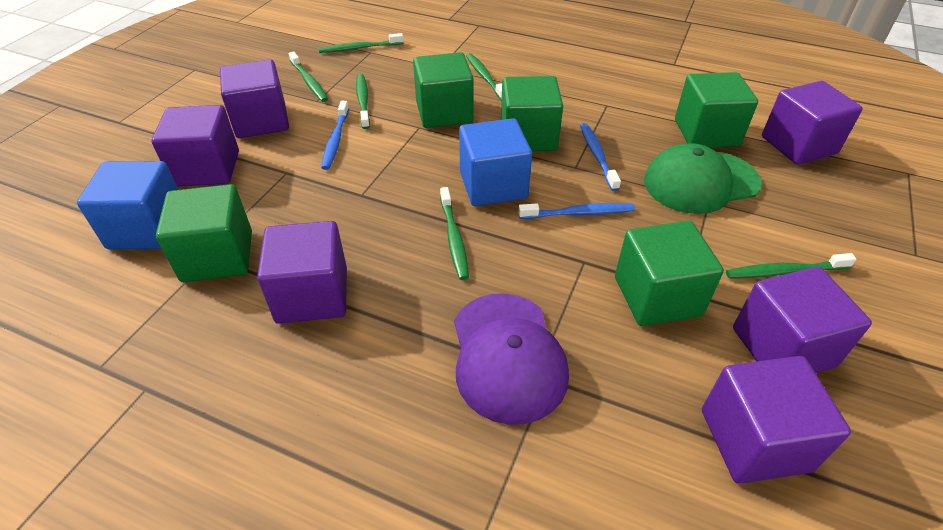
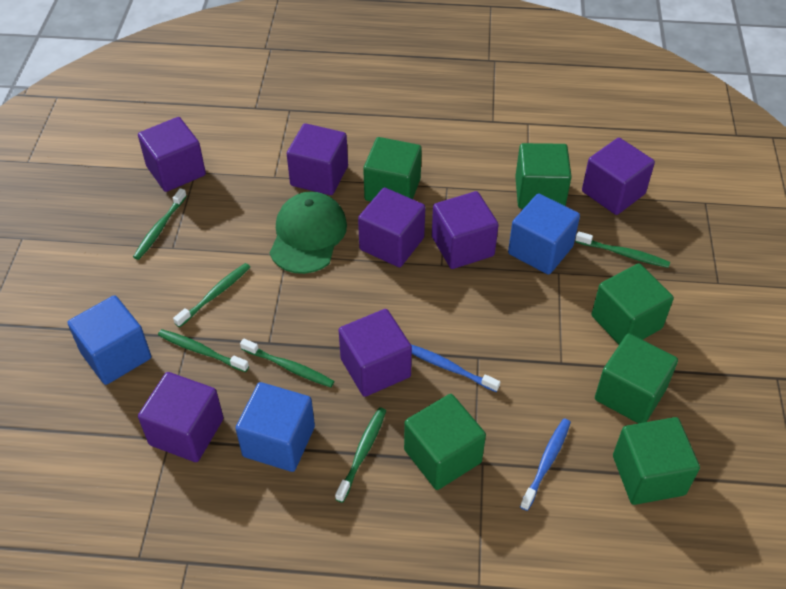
blue cube: [77,161,178,249] [459,118,532,206] = 2 -> [68,295,151,385] [235,382,315,472] [508,193,580,275] = 3
blue toothbrush: [321,101,349,170] [518,203,635,219] [580,123,621,191] = 3 -> [411,345,500,392] [520,418,571,511] = 2
green cube: [156,184,252,282] [413,52,474,128] [501,76,563,151] [615,221,724,326] [675,72,758,148] = 5 -> [363,137,422,202] [404,394,486,490] [515,143,572,209] [592,263,674,345] [595,334,678,424] [613,417,700,505] = 6
purple cap: [454,293,569,425] = 1 -> none = 0
purple cube: [151,105,239,187] [220,60,289,138] [257,221,347,324] [702,356,851,484] [733,267,872,373] [762,81,863,165] = 6 -> [138,117,206,192] [138,372,224,462] [287,123,348,195] [339,309,412,397] [358,188,425,267] [432,191,499,269] [582,138,655,215] = 7

